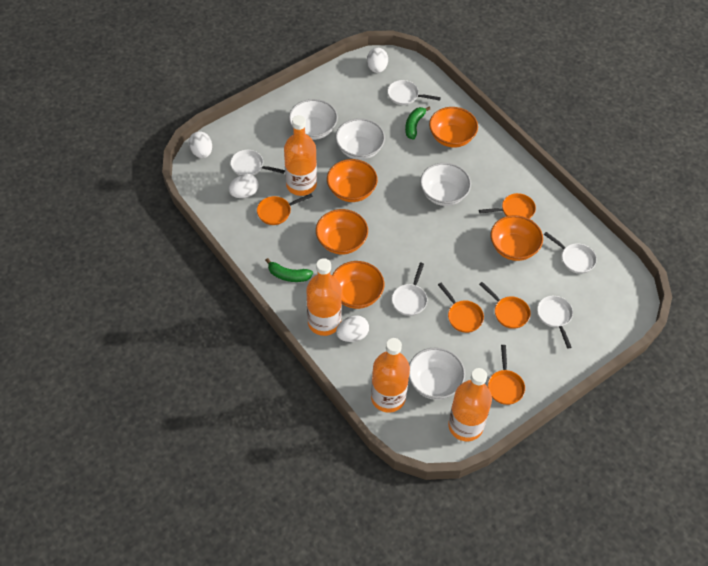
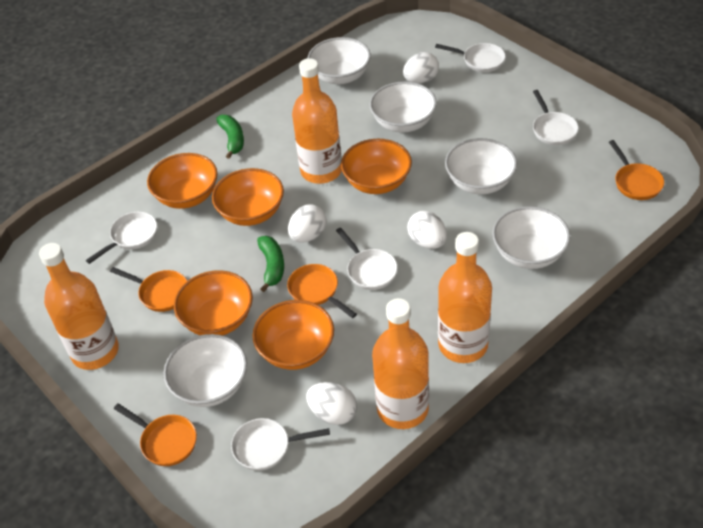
orange pan: [257,194,313,225] [438,283,484,333] [479,193,536,219] [479,282,531,329] [488,345,525,405] = 5 -> [110,267,187,312] [114,403,197,466] [287,264,357,318] [609,140,664,200] = 4
white bowl: [289,99,338,140] [336,118,385,160] [409,348,465,400] [420,163,471,206] = 4 -> [163,334,247,407] [308,37,371,84] [370,81,437,133] [445,138,517,194] [492,206,570,269] = 5

